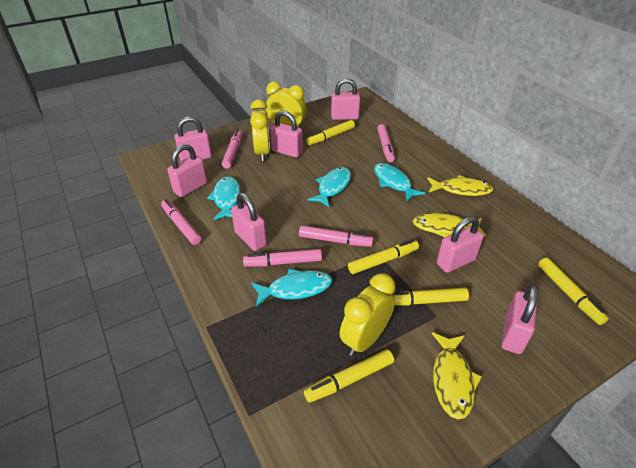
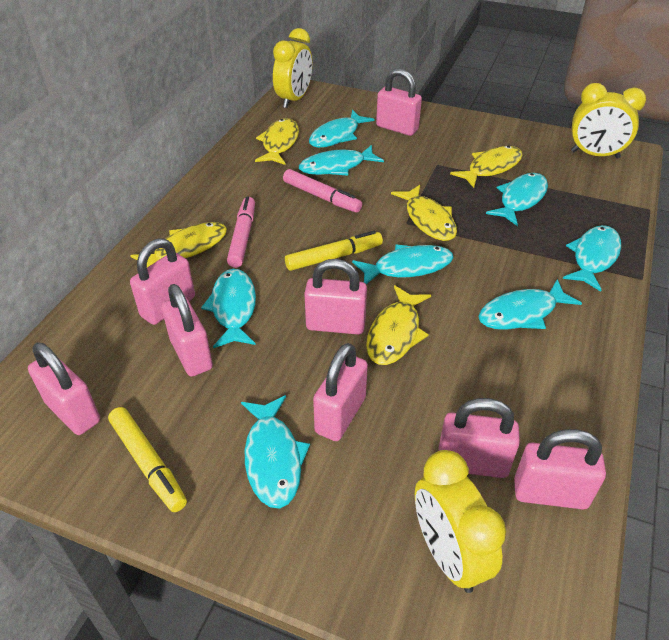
pink marker: [161,199,201,245] [222,129,242,169] [243,249,322,267] [299,225,374,247] [377,124,395,162] = 5 -> [227,197,255,268] [283,169,362,212] = 2
pink padlock: [167,144,207,197] [174,117,212,161] [231,193,267,251] [270,110,303,157] [331,78,360,120] [437,216,484,273] [501,284,538,354] = 7 -> [28,343,100,435] [130,238,195,325] [162,284,213,377] [304,259,367,335] [313,343,368,441] [376,69,422,136] [438,398,520,478] [514,429,606,509] = 8
turquoise fish: [207,176,241,220] [251,269,332,307] [307,167,351,207] [374,163,426,201] = 4 -> [201,269,256,348] [241,395,310,508] [299,145,384,176] [309,110,374,148] [352,245,454,284] [478,279,582,330] [486,173,548,226] [563,225,621,292] = 8
yellow fish: [413,213,486,237] [427,175,494,196] [431,332,482,419] = 3 -> [130,222,227,267] [255,118,299,165] [366,285,431,365] [391,185,457,241] [450,146,523,188] = 5
yellow marker: [304,349,394,403] [306,120,355,145] [348,240,419,274] [393,288,469,306] [538,258,609,325] = 5 -> [108,407,187,512] [285,231,383,271] = 2

